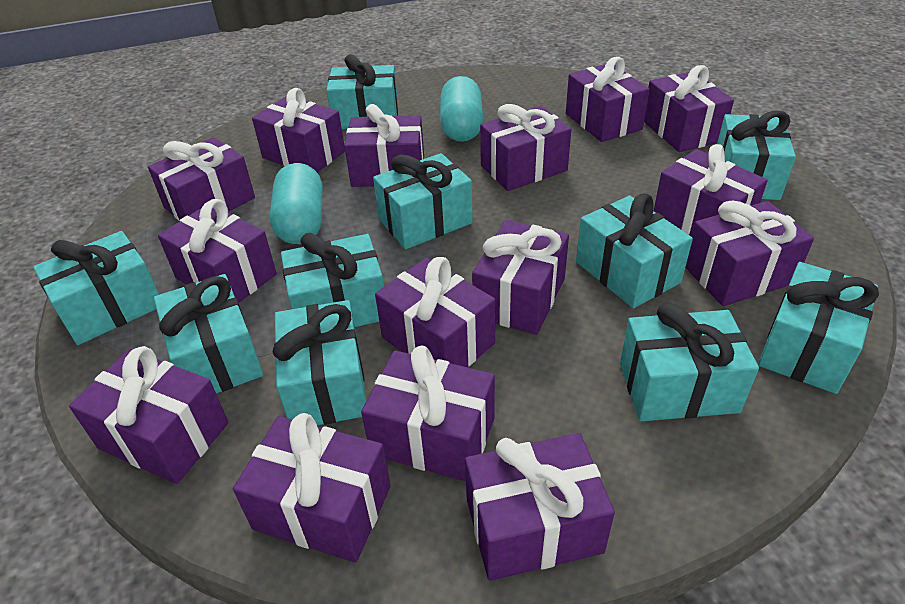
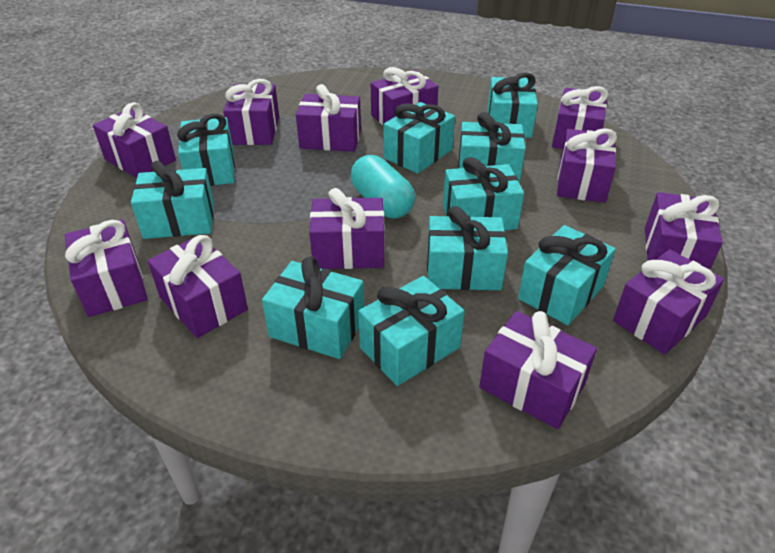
purple gift: [69,346,228,484] [148,137,255,221] [158,199,277,303] [233,413,391,563] [252,88,345,172] [344,104,424,187] [361,345,495,482] [375,257,496,367] [465,433,615,581] [472,220,569,335] [480,104,571,191] [566,57,650,142] [644,65,734,152] [654,144,768,236] [685,201,814,306] = 15 -> [65,220,148,317] [93,102,176,178] [147,235,248,338] [223,79,279,145] [296,84,361,152] [309,188,384,269] [371,67,438,125] [479,311,597,429] [552,86,609,149] [557,128,617,203] [613,249,724,354] [645,192,723,270] = 12
turquoise capsule: [270,163,323,244] [440,76,483,142] = 2 -> [351,155,415,219] = 1

